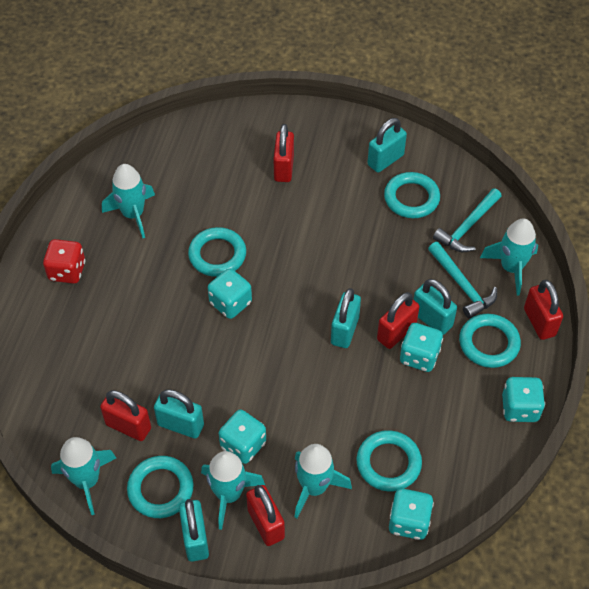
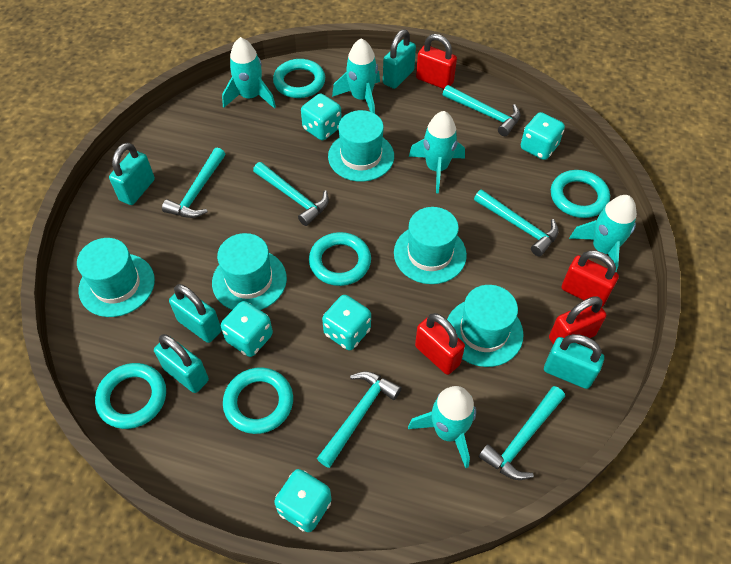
red dice: [43,239,86,284] = 1 -> none = 0
red padlock: [100,390,151,441] [246,485,285,546] [273,124,294,182] [377,292,420,349] [524,280,563,340] = 5 -> [415,313,465,375] [416,34,457,89] [549,296,606,344] [562,250,619,307] = 4
turquoise hammer: [428,242,497,318] [433,188,502,252] = 2 -> [162,148,225,218] [253,162,329,226] [317,371,402,468] [443,85,520,136] [474,189,559,256] [479,386,565,480] = 6
turquoise hat: none = 0 -> [77,238,155,317] [212,233,287,310] [328,110,394,182] [394,207,467,284] [447,285,524,367] = 5

